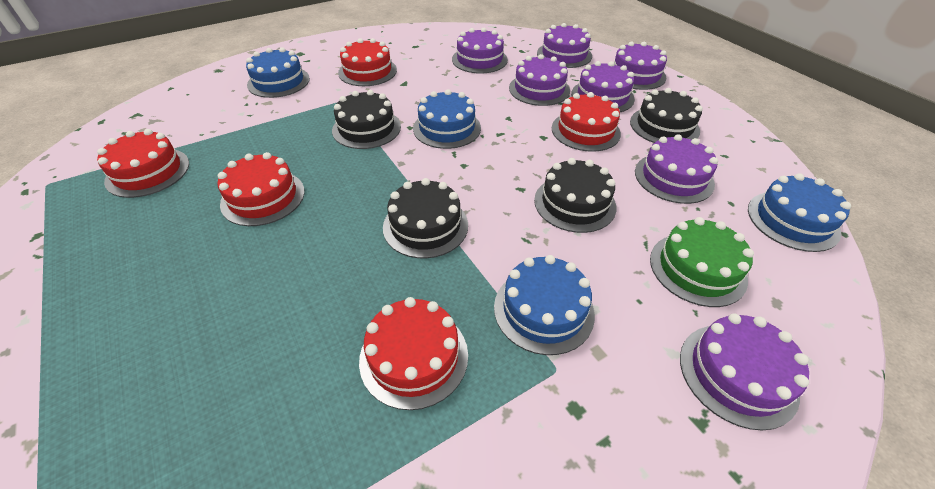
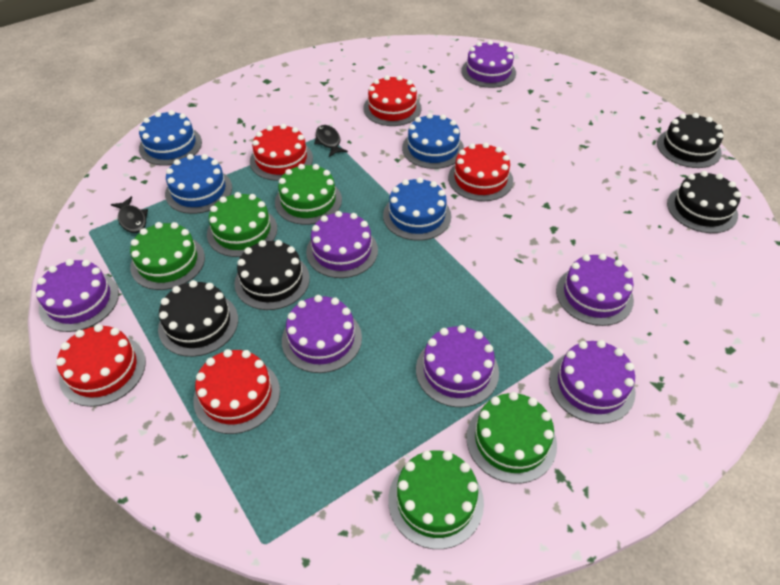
black fish: none = 0 -> [110,196,148,233] [314,125,348,157] = 2
green cake: [650,217,754,307] = 1 -> [130,222,205,290] [207,192,277,257] [275,164,342,225] [388,450,484,549] [466,392,557,484] = 5

